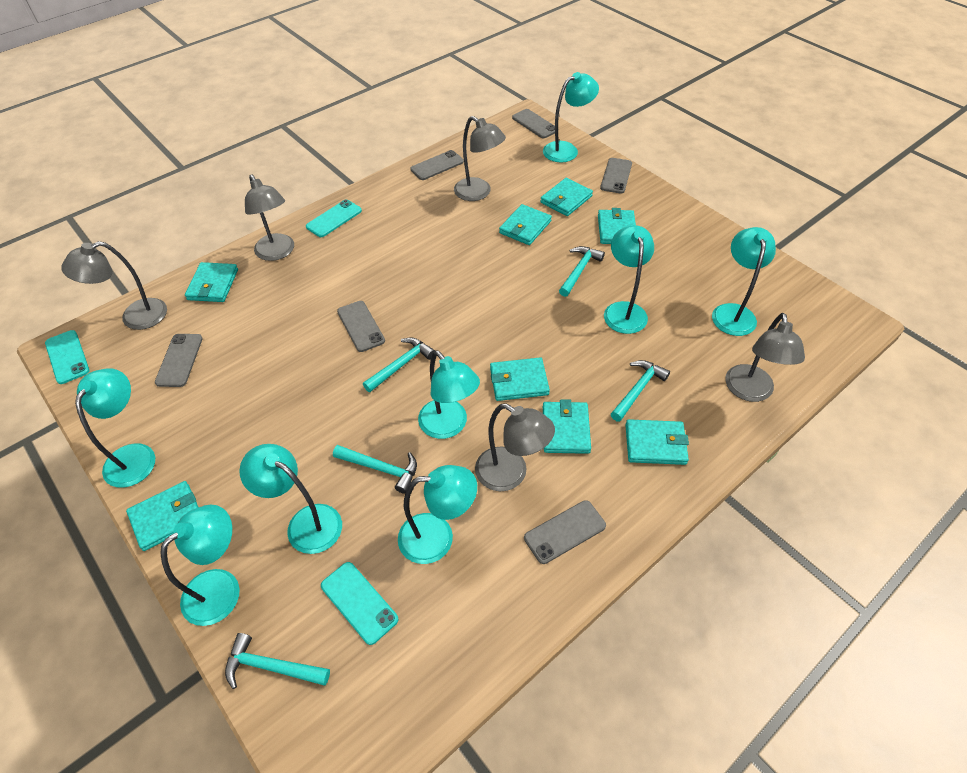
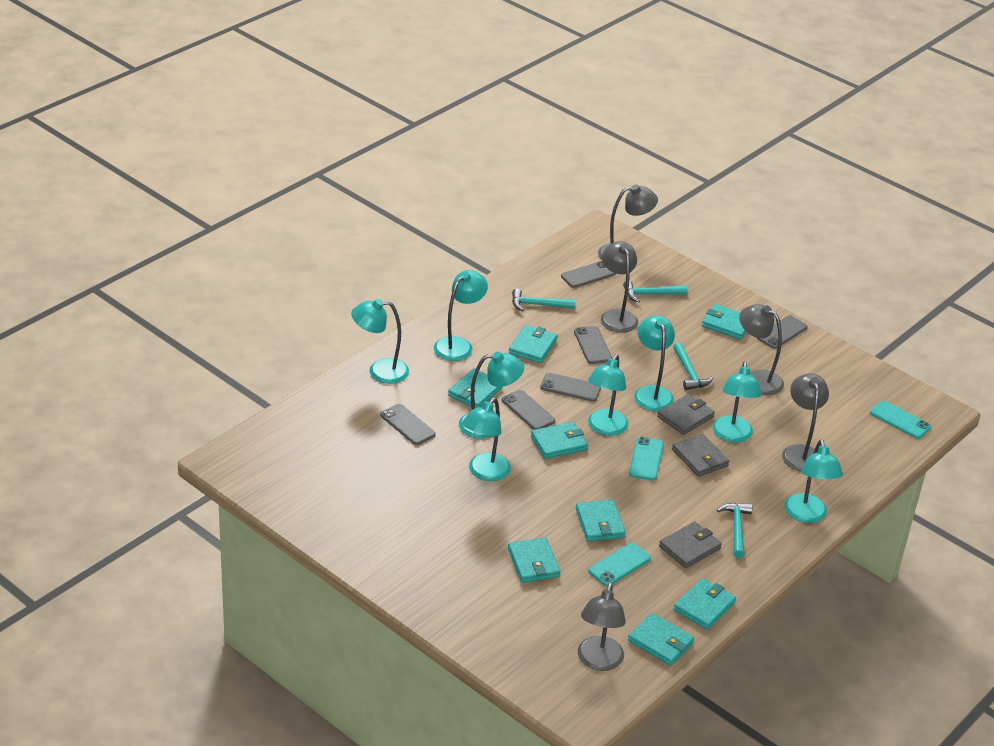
grey wallet: none = 0 -> [657,394,715,435] [659,522,722,568] [672,434,729,477] = 3
turquoise hammer: [225,633,330,689] [333,445,417,494] [363,338,435,392] [559,246,605,297] [611,360,670,422] = 5 -> [512,288,576,311] [623,281,688,302] [674,343,713,390] [717,503,753,558] = 4

